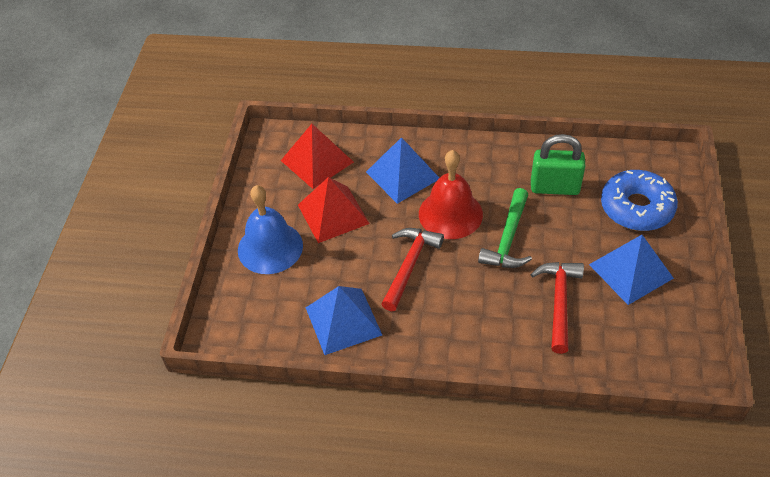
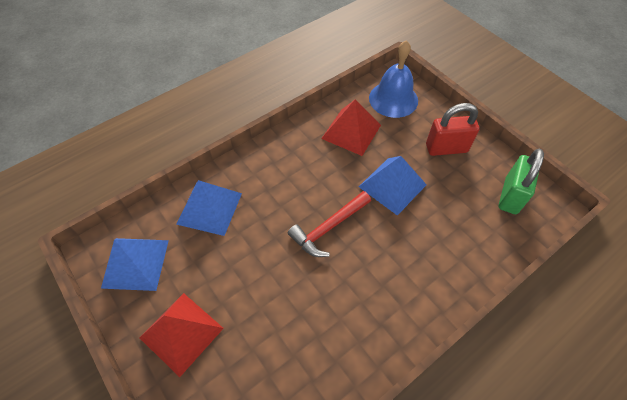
blue donut: [601,170,678,231] = 1 -> none = 0
green hammer: [478,188,532,268] = 1 -> none = 0
red bell: [419,150,483,239] = 1 -> none = 0
red hammer: [381,228,444,311] [530,262,584,354] = 2 -> [288,191,371,257] = 1
red padlock: none = 0 -> [426,103,480,156] = 1

